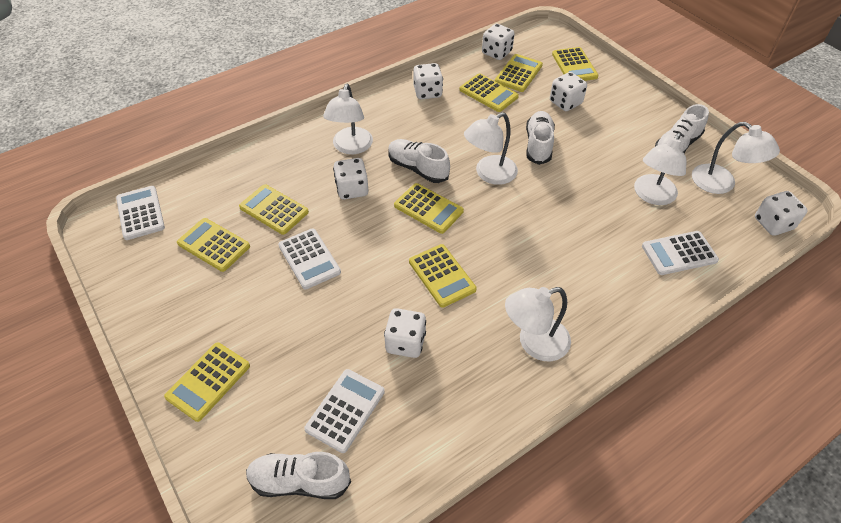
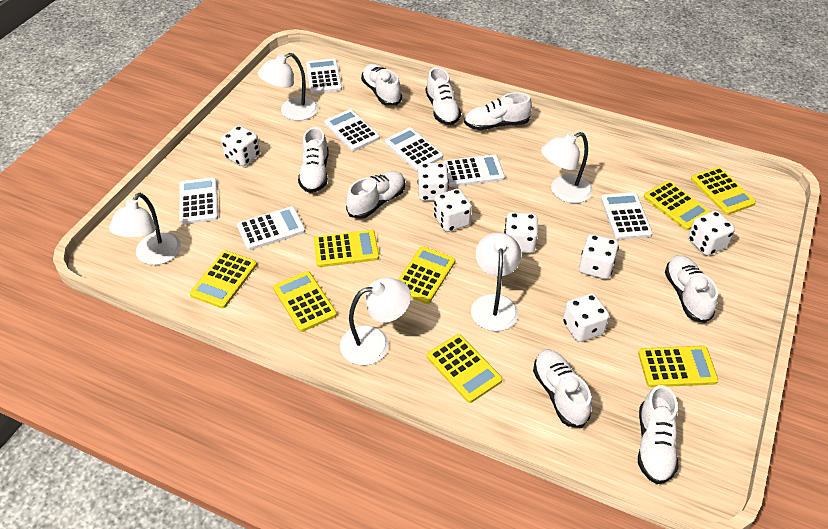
white calculator: [116,186,165,240] [278,228,341,289] [304,369,385,453] [642,231,719,275] = 4 -> [179,177,218,224] [237,206,305,250] [306,58,342,94] [324,109,380,151] [384,127,443,171] [443,154,505,187] [601,192,653,240] = 7
white dice: [333,158,368,200] [384,308,426,358] [413,63,443,99] [482,24,515,60] [550,72,587,111] [755,191,808,236] = 6 -> [221,125,260,166] [418,163,449,201] [434,189,472,232] [504,212,538,253] [563,293,609,342] [579,234,619,279] [688,211,735,256] = 7
white shoe: [246,452,351,499] [388,139,450,183] [526,111,555,165] [655,104,709,153] = 4 -> [298,127,328,193] [346,171,405,219] [361,63,402,106] [426,67,461,125] [464,92,532,130] [533,349,592,428] [638,385,678,484] [665,255,718,323] = 8

